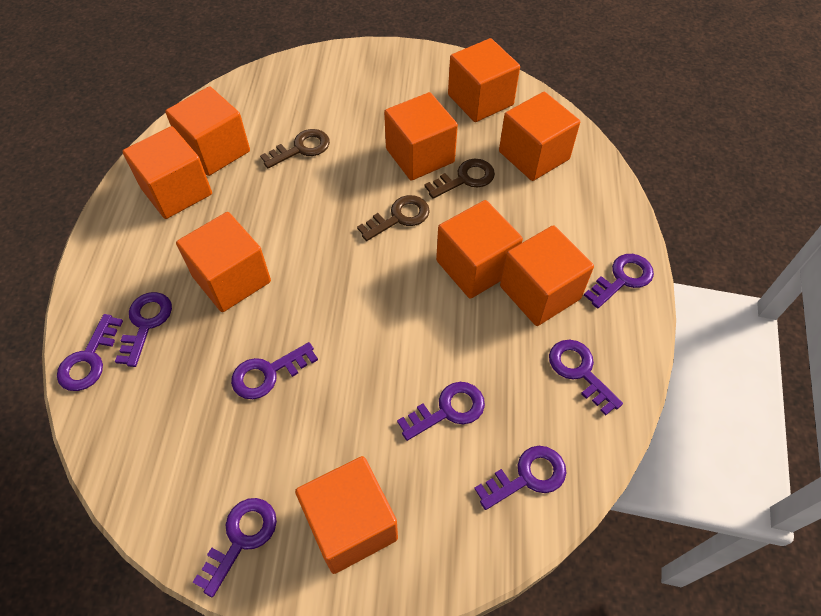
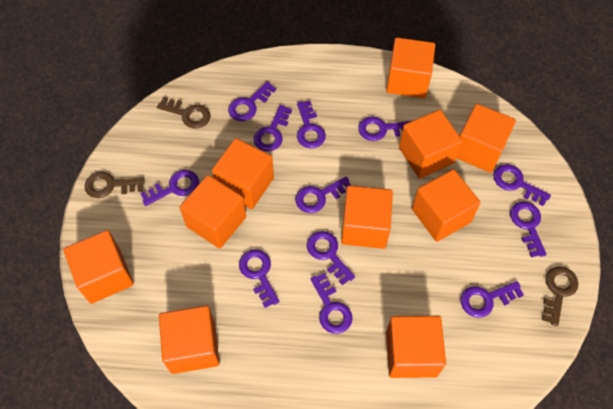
orange cube: [123,126,212,219] [165,86,250,176] [176,212,271,312] [295,456,398,574] [384,92,458,181] [436,200,523,299] [448,38,520,122] [499,92,580,181] [500,225,594,326] = 9 -> [63,230,134,304] [159,306,219,374] [180,175,246,249] [212,138,274,209] [341,185,393,249] [386,38,435,98] [386,316,446,378] [399,110,463,178] [412,169,481,242] [456,104,516,173] = 10
purple key: [57,314,123,391] [115,292,172,367] [193,498,277,597] [231,342,318,399] [397,382,485,441] [474,446,566,510] [549,340,623,416] [584,254,654,308] = 8 -> [140,170,199,206] [228,81,276,121] [239,250,280,308] [254,105,292,152] [296,176,352,213] [297,101,326,148] [307,231,355,285] [310,273,353,334] [358,116,411,141] [461,281,524,318] [493,164,551,206] [510,202,547,257] = 12

